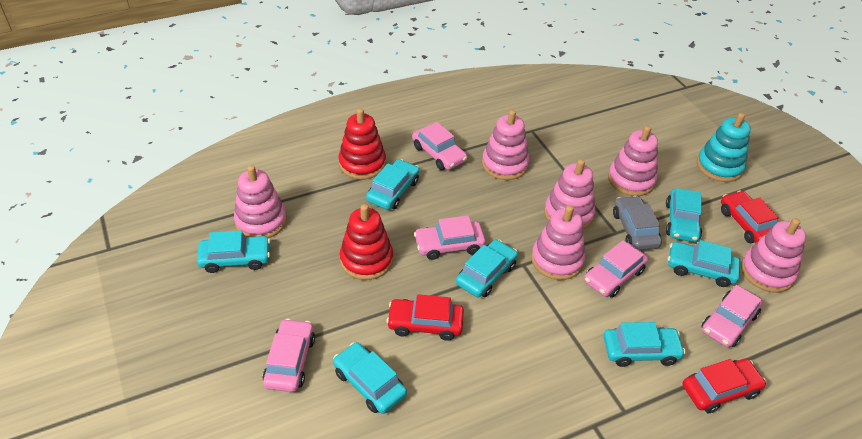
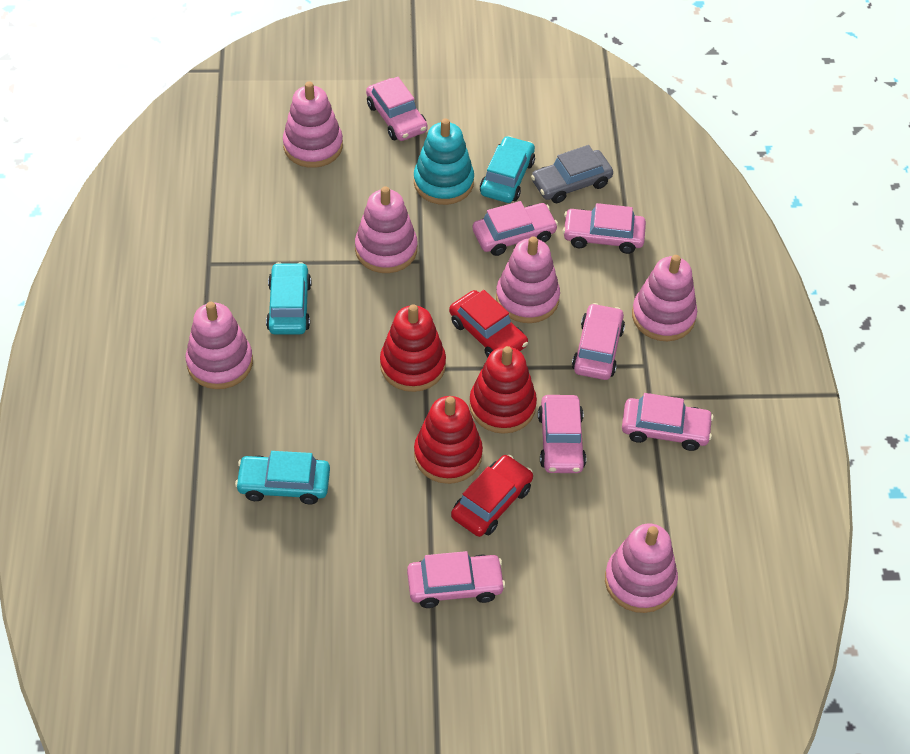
pink car: [263,319,315,392] [412,122,467,170] [414,216,486,260] [584,240,648,298] [701,285,763,347] = 5 -> [366,77,428,141] [407,551,505,608] [473,201,558,256] [538,395,586,473] [563,203,646,254] [572,303,625,380] [622,393,714,451] = 7
red car: [386,294,464,341] [683,359,766,413] [721,191,779,243] = 3 -> [449,290,528,357] [451,455,533,537] = 2
red stacking toy: [339,108,386,179] [340,204,393,280] = 2 -> [380,304,446,392] [414,396,483,484] [469,346,537,434] = 3
turquoise car: [197,230,270,273] [333,342,407,414] [366,159,420,210] [456,240,518,297] [603,322,686,367] [666,188,702,242] [668,240,741,287] = 7 -> [235,451,330,504] [266,262,311,335] [480,136,535,203] = 3

